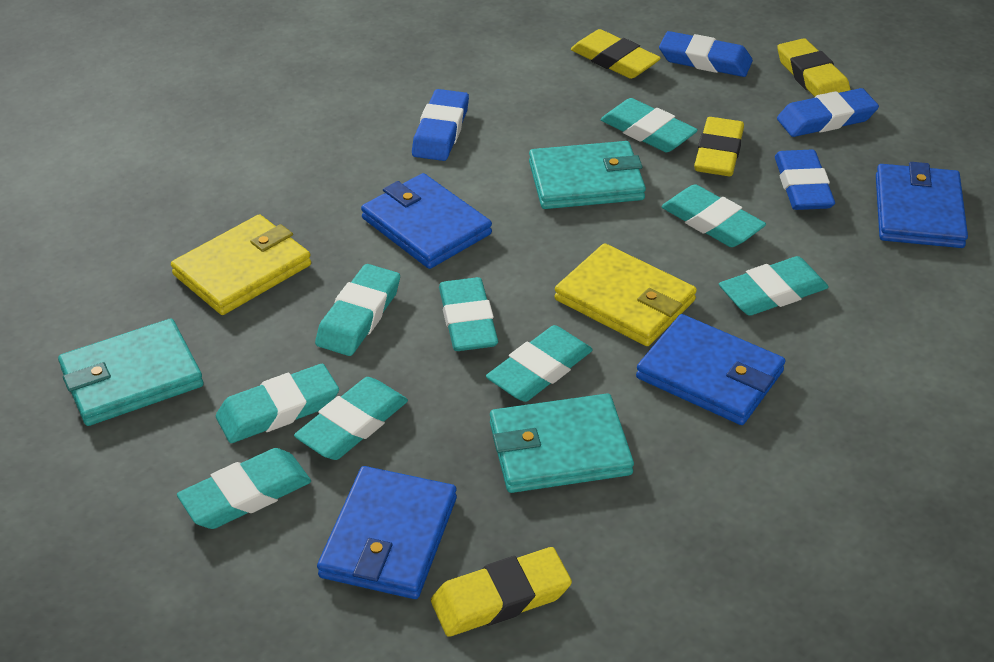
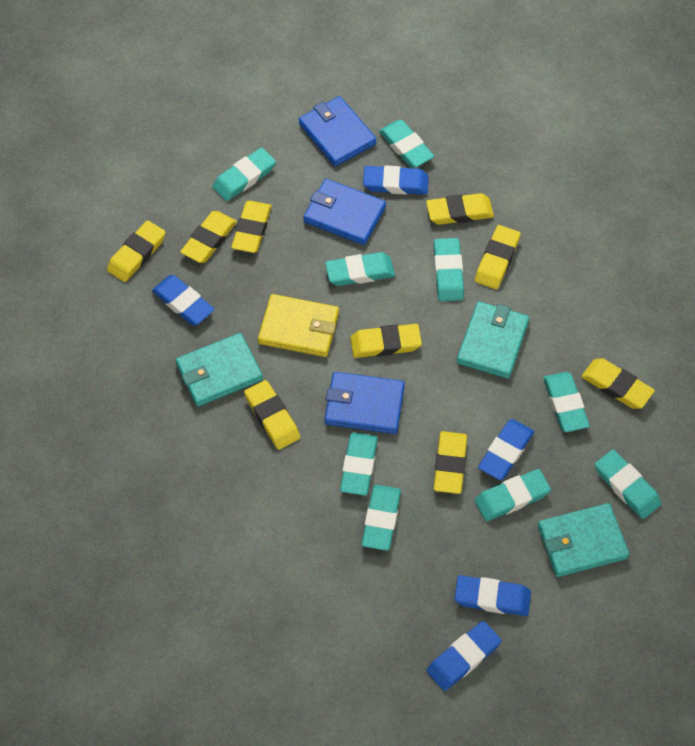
blue eraser: [412,89,469,161] [659,31,753,77] [775,150,835,210] [777,88,879,137] = 4 -> [152,275,215,325] [363,165,429,195] [426,621,502,691] [455,575,531,616] [478,419,534,480] = 5
blue wallet: [317,466,457,599] [361,173,492,269] [636,314,785,425] [876,162,968,248] = 4 -> [299,96,376,167] [303,179,386,245] [325,372,405,434] = 3
yellow eraser: [431,547,572,637] [571,29,661,79] [694,117,744,176] [777,38,850,97] = 4 -> [107,220,166,282] [180,211,237,263] [231,201,272,253] [244,380,300,450] [350,324,422,358] [426,193,494,225] [434,431,467,494] [475,225,521,289] [581,358,655,409] = 9
yellow wallet: [171,214,311,315] [554,243,697,346] = 2 -> [258,294,339,357] = 1

